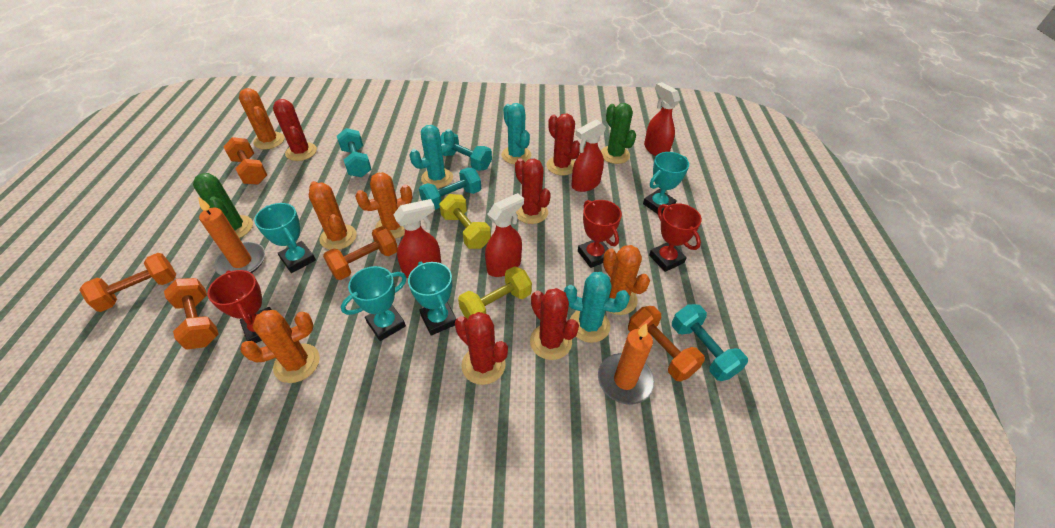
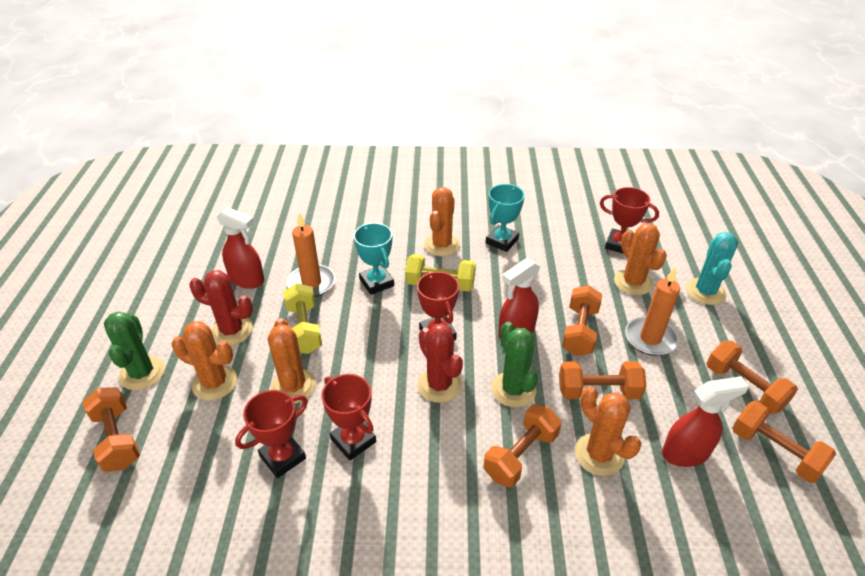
orange dumbbell: [79,253,176,312] [164,278,219,350] [223,137,267,184] [323,226,398,280] [628,306,705,382] = 5 -> [83,387,140,472] [483,404,561,487] [559,361,646,399] [562,285,602,356] [707,341,798,414] [732,401,836,483] = 6
red cactus: [273,99,317,161] [455,312,508,385] [515,158,551,224] [530,288,579,360] [546,113,580,176] = 5 -> [189,270,253,346] [417,323,463,403] = 2
red spray bottle: [393,199,441,278] [485,193,524,277] [571,119,606,192] [644,82,681,156] = 4 -> [217,207,265,289] [498,258,540,340] [662,376,749,467] = 3
red trophy: [207,270,272,343] [578,200,622,268] [649,203,702,272] = 3 -> [235,390,308,478] [322,374,376,461] [417,271,459,340] [600,187,659,254] = 4
turquoise cactus: [409,125,454,188] [501,103,531,164] [564,272,630,343] = 3 -> [686,232,738,305] = 1
turquoise dumbbell: [337,128,372,177] [419,167,481,210] [440,132,492,171] [672,304,748,381] = 4 -> none = 0
turquoise trophy: [254,203,316,273] [341,266,407,341] [408,262,456,336] [643,152,689,214] = 4 -> [354,223,394,295] [486,184,525,252] = 2

